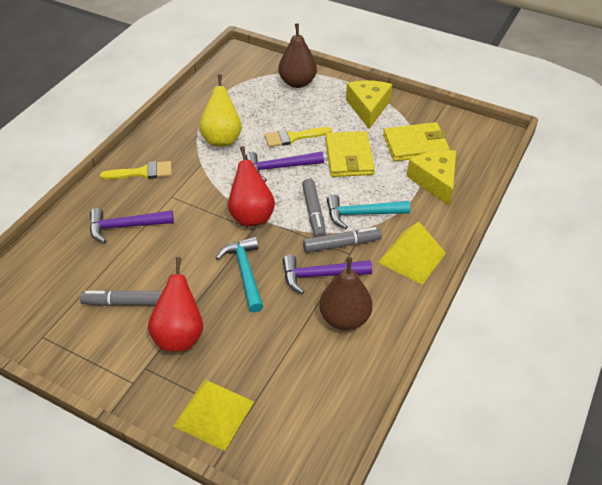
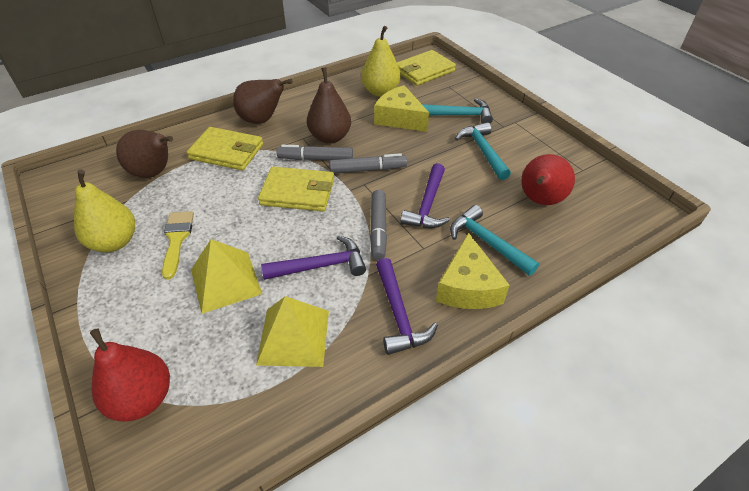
brown pear: [279,23,317,88] [319,257,372,330] = 2 -> [116,130,173,178] [233,79,293,124] [307,67,351,144] = 3
turquoise hammer: [216,237,263,313] [327,194,410,229] = 2 -> [422,98,493,124] [450,205,539,276] [455,122,511,180] = 3
yellow brush: [100,161,172,180] [265,127,332,147] = 2 -> [162,211,194,280] = 1
yellow pear: [199,74,242,147] = 1 -> [74,170,135,252] [361,26,401,97] = 2
yellow wallet: [325,131,375,177] [383,122,450,161] = 2 -> [187,127,263,170] [258,167,334,211] [397,50,456,86] = 3

